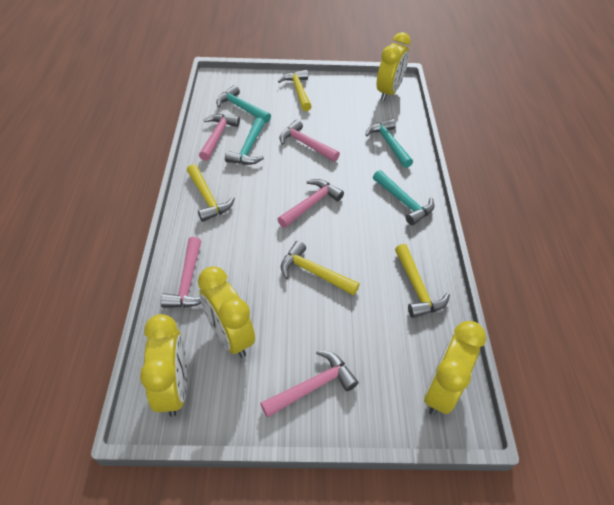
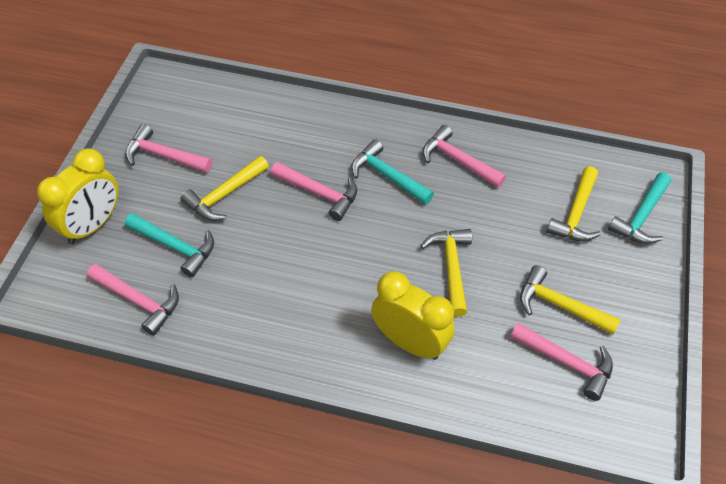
turquoise hammer: [216,85,271,123] [225,118,265,165] [365,119,413,168] [373,170,434,225] = 4 -> [125,213,214,278] [351,139,434,205] [608,172,671,244] = 3
yellow clock: [140,314,187,417] [198,266,255,358] [377,32,411,101] [424,321,486,416] = 4 -> [37,148,118,245] [371,271,455,360] = 2

